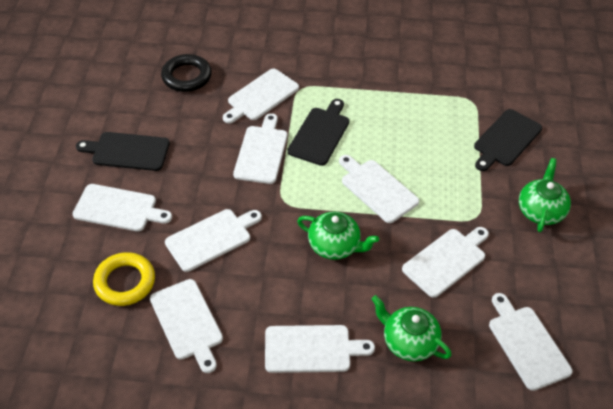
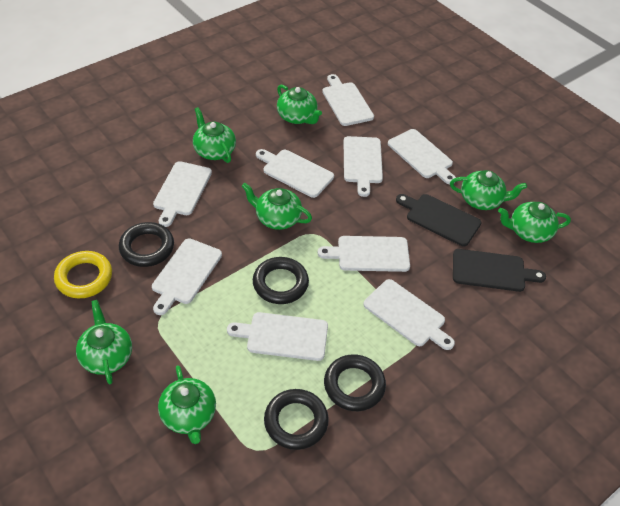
black cutting board: [76,132,170,171] [287,99,349,166] [474,109,542,171] = 3 -> [396,194,482,246] [453,249,546,292] = 2
black ring: [161,54,212,92] = 1 -> [119,222,174,267] [253,257,309,304] [264,389,329,450] [324,354,386,411] = 4
green teapot: [297,211,379,260] [372,295,452,361] [519,158,571,232] = 3 -> [76,300,132,384] [158,365,216,444] [193,107,236,163] [242,183,312,230] [277,85,322,124] [450,170,527,210] [498,202,571,243] = 7

